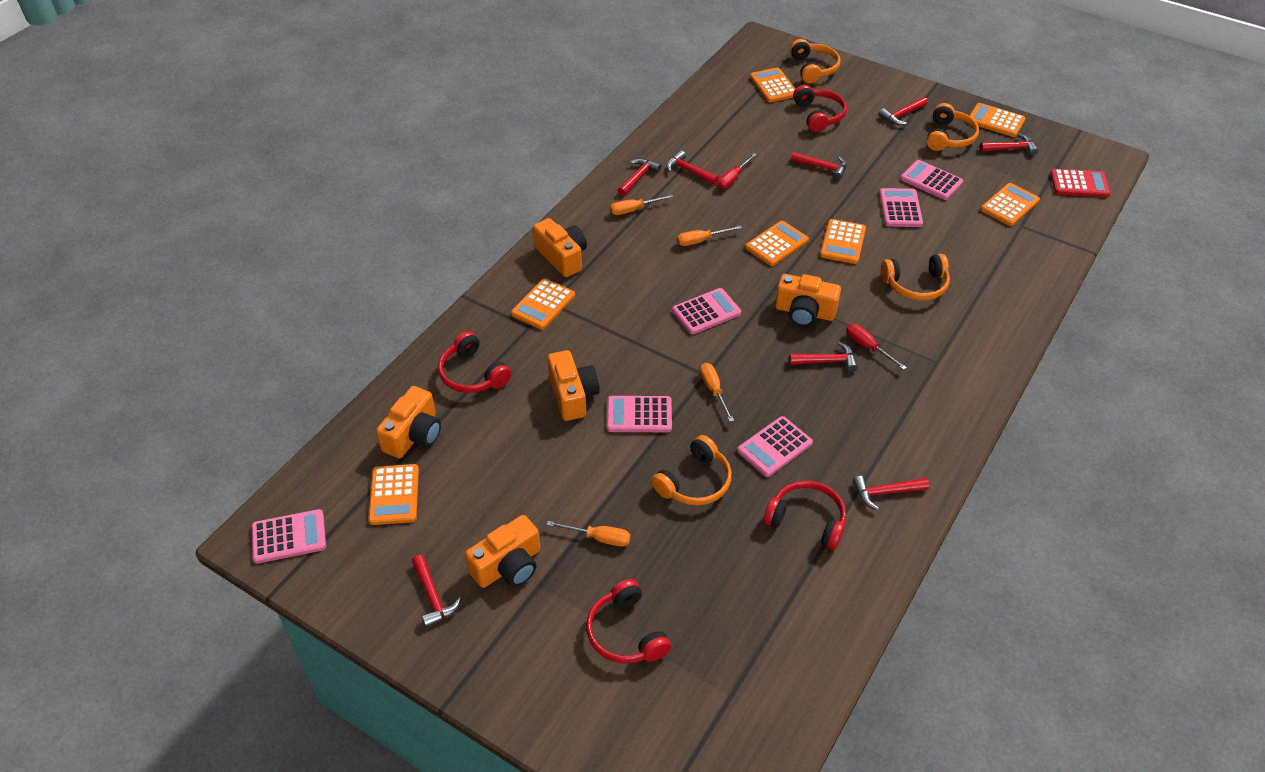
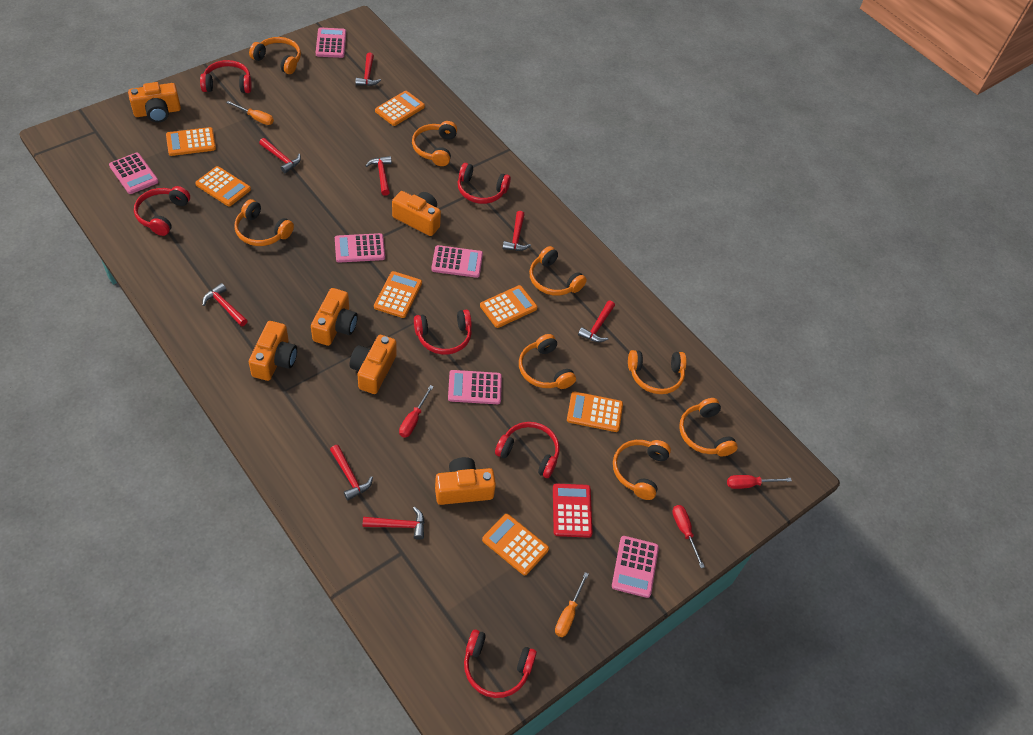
orange camera: [376,386,441,458] [465,515,540,588] [533,218,587,277] [547,350,600,421] [775,274,841,327] = 5 -> [128,82,181,122] [249,321,297,381] [311,288,358,346] [350,335,397,394] [392,191,441,236] [435,457,496,505] = 6
orange headphones: [651,435,732,505] [790,39,841,83] [881,254,950,301] [926,103,979,151] = 4 -> [234,199,294,246] [249,37,301,74] [412,121,457,166] [519,334,576,389] [529,246,587,296] [613,440,671,500] [628,350,687,394] [679,398,738,457] = 8
orange screwdriver: [547,521,631,547] [610,194,673,215] [677,225,742,246] [700,363,734,422] = 4 -> [226,101,274,125] [555,572,589,637] = 2
red headphones: [438,331,511,393] [586,579,671,664] [764,480,846,550] [793,85,847,132] = 4 -> [134,186,190,236] [200,60,252,93] [414,310,472,355] [458,163,511,204] [464,630,537,698] [495,422,559,478] = 6
red screwdriver: [718,153,757,189] [846,324,907,370] = 2 -> [399,385,434,438] [672,505,705,568] [727,475,792,489] = 3

